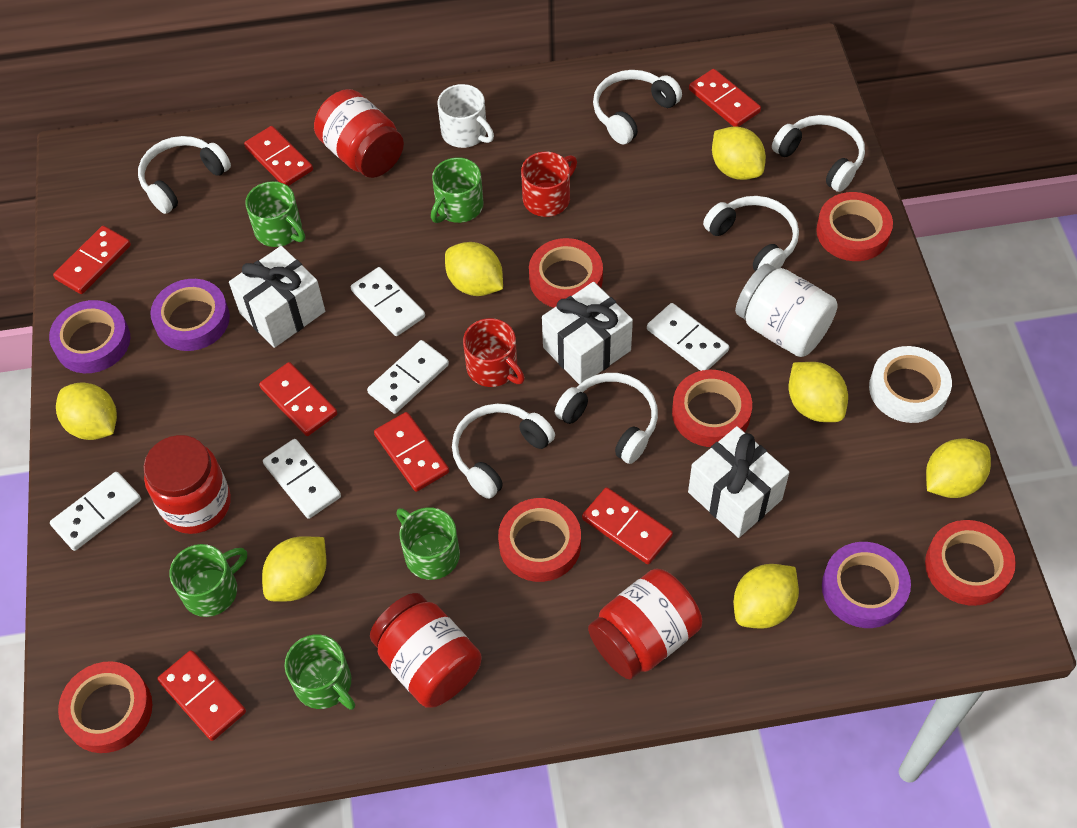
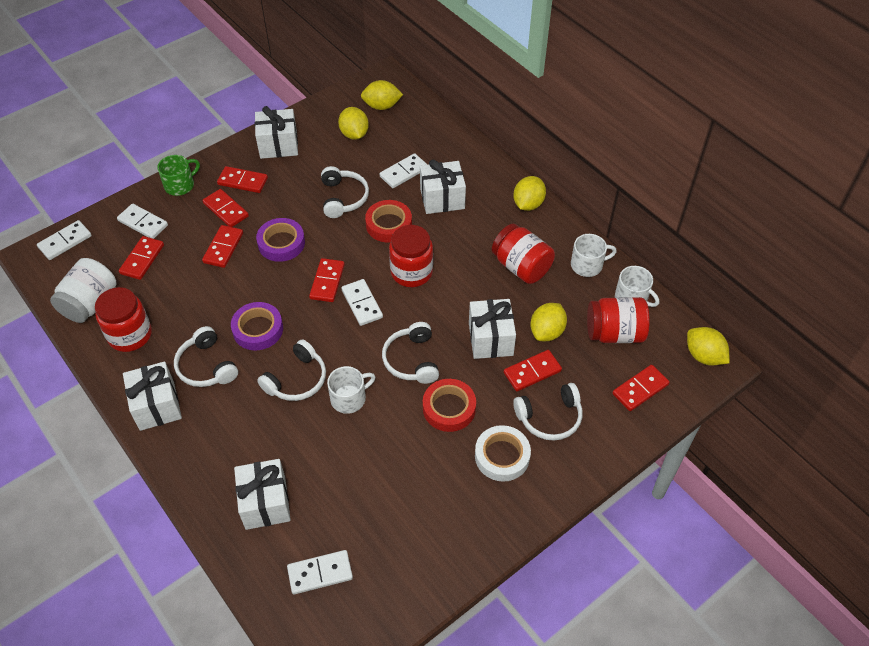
green mug: [169,544,247,617] [245,181,305,247] [285,634,355,710] [396,507,460,580] [431,157,484,223] = 5 -> [157,155,200,196] = 1
purple tape: [49,300,130,373] [150,279,230,351] [822,542,911,628] = 3 -> [231,302,283,350] [256,218,305,262] = 2
red mug: [463,318,525,387] [521,152,577,217] = 2 -> none = 0
red tape: [58,661,152,753] [498,498,581,582] [529,238,603,308] [672,370,752,447] [816,192,893,261] [925,520,1016,606] = 6 -> [365,200,412,243] [423,379,476,432] = 2
white gift: [229,246,325,348] [542,282,633,385] [688,426,789,538] = 3 -> [123,361,182,431] [234,459,291,530] [255,106,298,159] [420,160,466,214] [469,299,516,359] = 5
white headphones: [138,136,231,214] [452,404,555,499] [555,373,658,464] [593,70,682,144] [703,196,799,271] [772,115,865,192] = 6 -> [174,326,238,387] [257,340,326,401] [321,166,369,218] [382,322,439,384] [513,383,582,441] = 5
white mug: [438,84,494,148] = 1 -> [327,366,375,414] [571,234,617,277] [615,266,659,307] = 3
yellow lemon: [56,382,117,440] [262,536,327,602] [445,242,503,296] [712,126,766,180] [734,564,799,629] [789,362,848,422] [926,438,991,498] = 7 -> [338,107,369,140] [361,80,403,110] [513,176,546,211] [530,303,567,341] [687,327,730,366] = 5

